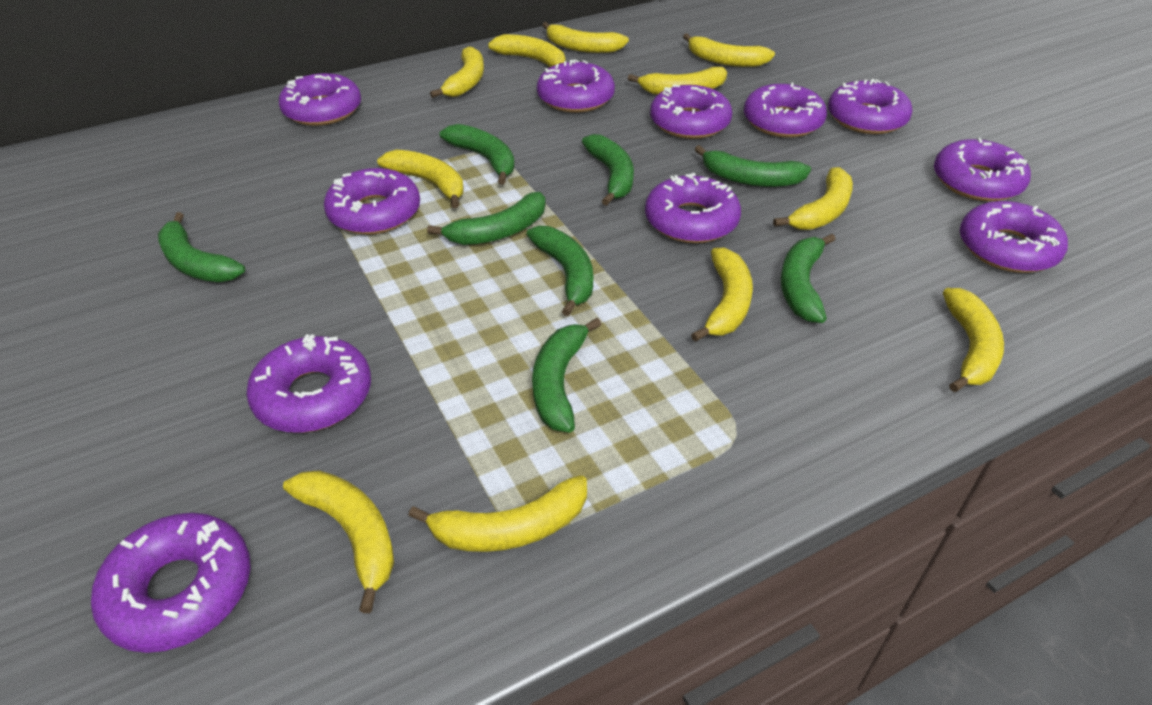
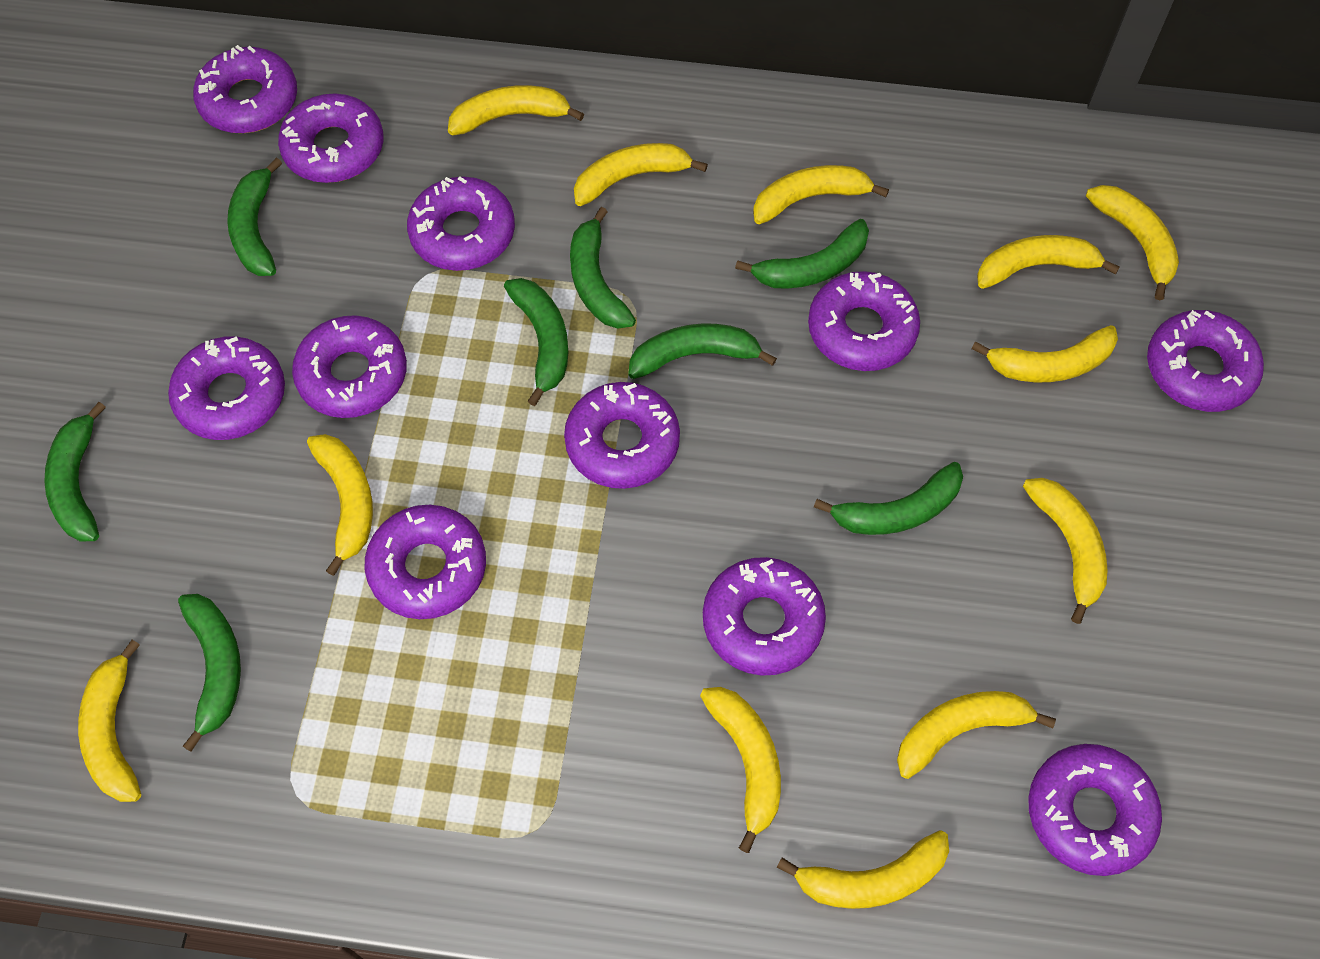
yellow banana: [283,470,394,613] [377,150,464,208] [408,475,587,552] [430,46,484,98] [488,34,565,67] [542,22,629,53] [628,67,727,95] [683,33,775,67] [691,248,753,342] [773,167,853,230] [943,288,1004,392] = 11 -> [78,640,141,802] [307,434,373,576] [448,85,584,135] [574,143,708,206] [700,687,781,853] [753,165,889,225] [777,830,949,909] [897,691,1056,779] [971,325,1118,382] [977,235,1120,289] [1023,478,1108,624] [1086,185,1179,300] = 12

